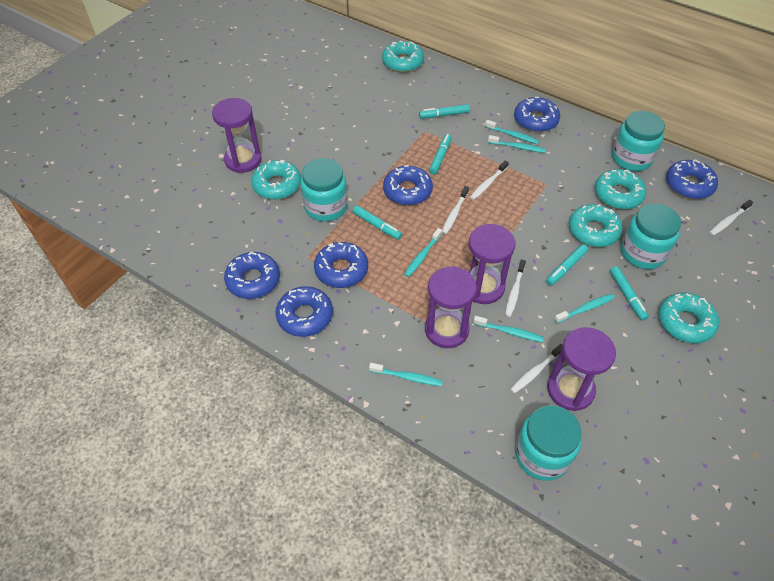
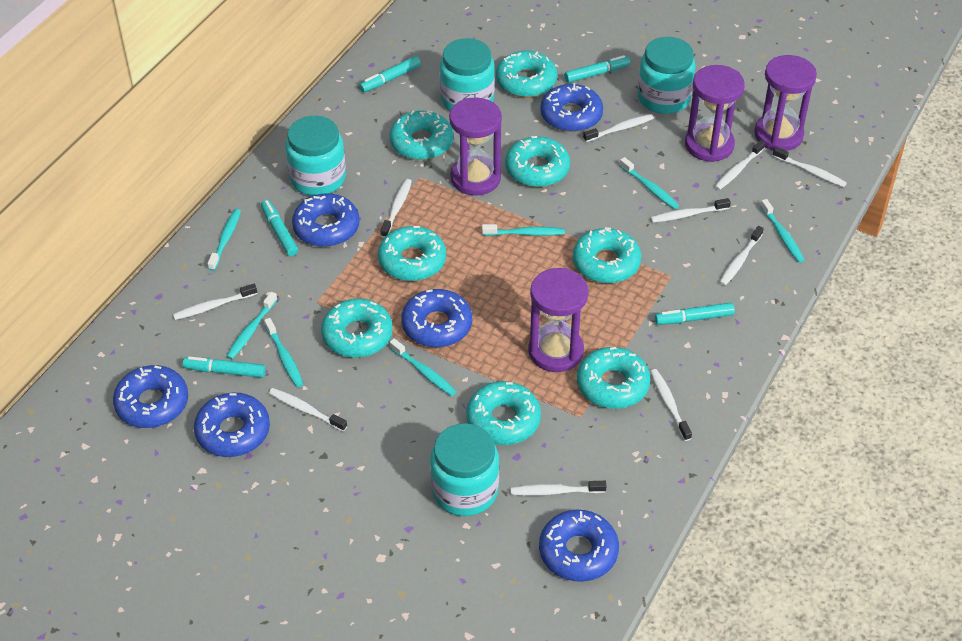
turquoise donut: [251,160,301,200] [382,41,424,73] [569,204,623,247] [595,169,646,209] [658,292,719,343] = 5 -> [321,299,393,358] [378,226,446,281] [390,110,453,160] [466,381,541,445] [496,51,557,97] [505,136,570,187] [573,227,641,283] [577,347,650,409] = 8
turquoise toothbrush: [369,363,443,386] [404,228,442,277] [473,316,544,342] [485,120,539,144] [488,135,546,153] [554,294,615,323] = 6 -> [207,209,241,271] [226,292,278,359] [264,318,303,387] [390,338,457,396] [482,224,565,236] [620,157,679,210] [760,199,804,263] = 7
white toothbrush: [442,186,469,234] [470,161,509,200] [505,259,526,317] [510,344,563,394] [709,200,753,236] = 5 -> [173,284,257,320] [269,388,347,432] [380,179,412,238] [511,481,607,496] [583,114,654,142] [650,369,692,441] [651,198,731,223] [714,140,765,190] [719,226,764,286] [773,147,847,187] = 10

